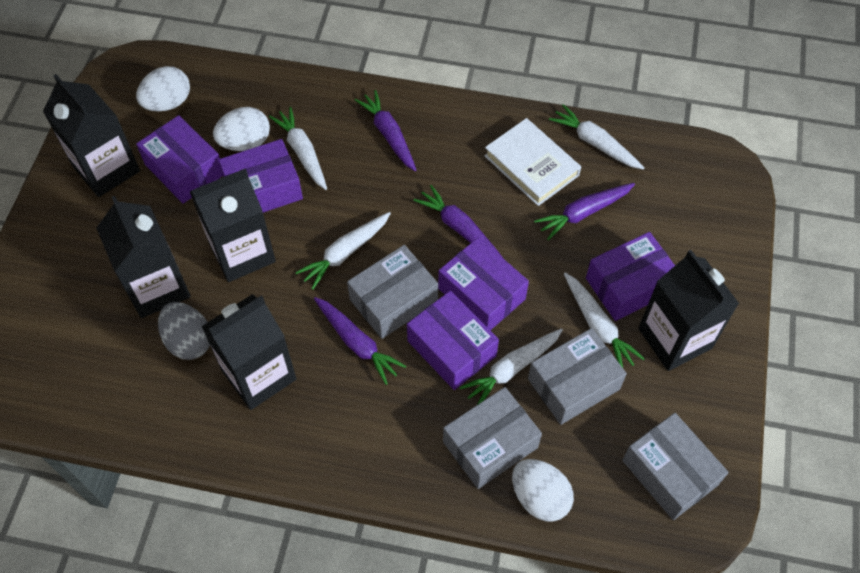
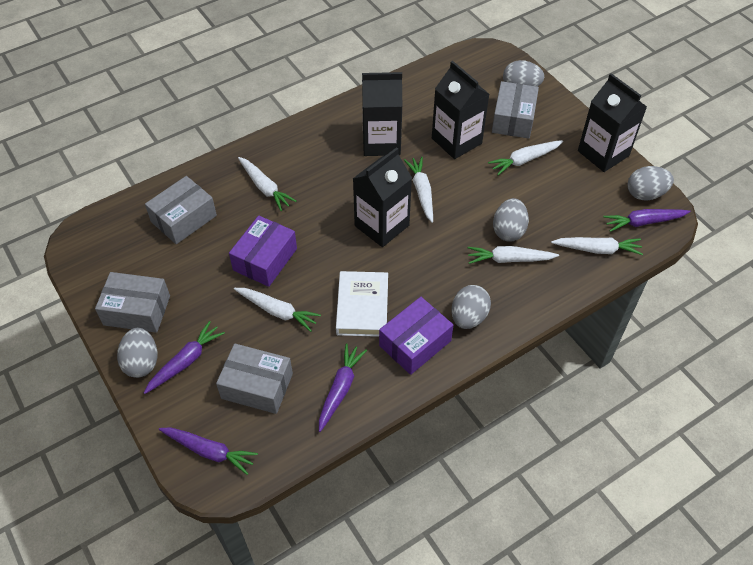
black carton: [43,74,140,197] [96,196,191,318] [190,168,276,282] [201,295,296,410] [638,250,739,371] = 5 -> [353,147,412,247] [362,72,402,156] [432,61,490,159] [578,73,647,172] = 4
grey egg: [158,302,210,360] = 1 -> [117,328,157,378] [451,285,491,329] [493,198,529,242] [503,60,544,87] [627,166,674,201] = 5
purple box: [136,115,223,204] [219,139,303,213] [407,291,499,390] [438,237,529,330] [586,232,675,321] = 5 -> [229,216,297,287] [379,297,453,375] = 2
white carrot: [269,107,327,190] [295,212,391,289] [459,329,563,405] [549,104,644,170] [564,273,645,368] = 5 -> [234,288,321,332] [238,157,297,211] [404,157,433,223] [467,246,559,264] [488,140,563,175] [551,237,643,255] = 6
white egg: [136,66,190,111] [213,107,270,151] [512,459,574,521] = 3 -> none = 0

